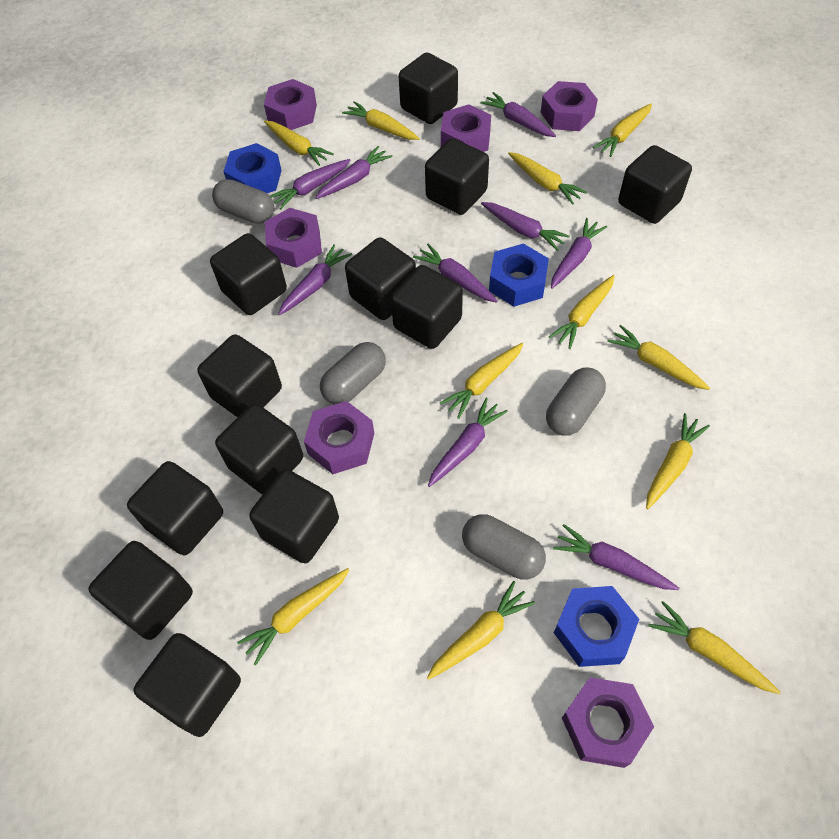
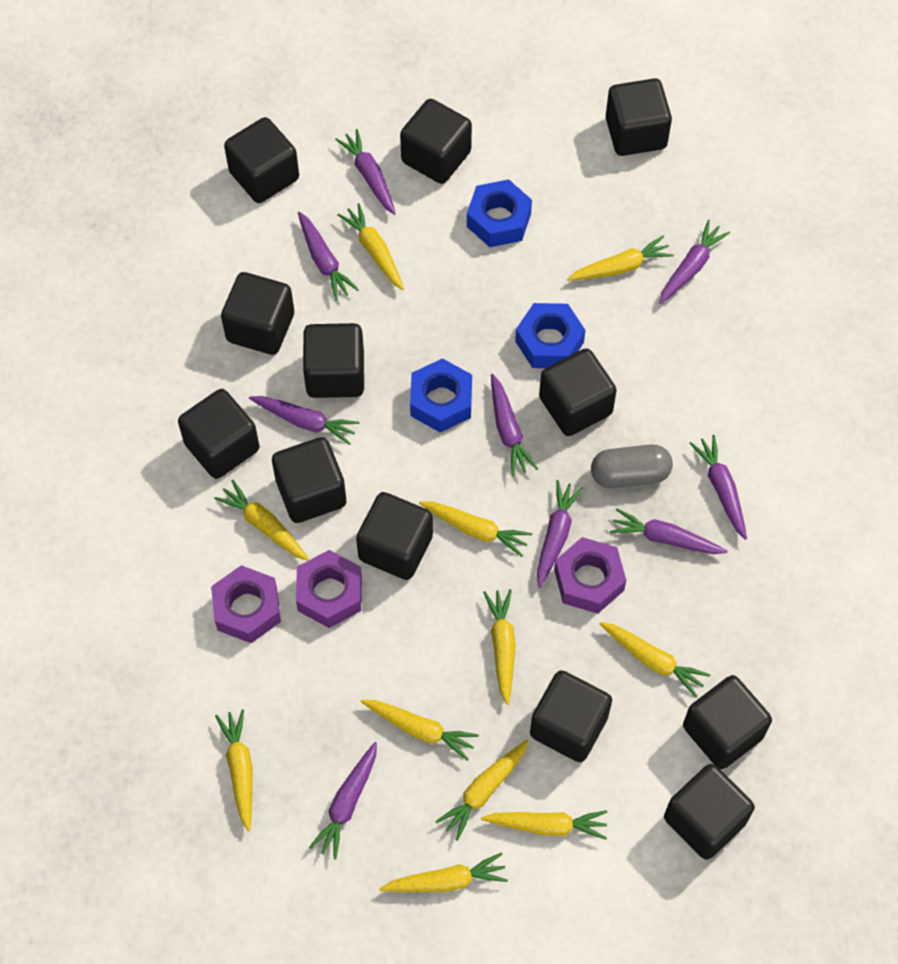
grey capsule: [212,179,274,224] [320,342,386,405] [462,514,546,580] [546,368,606,436] = 4 -> [591,444,673,488] = 1
purple nut: [264,79,317,130] [265,208,322,268] [304,401,374,474] [441,104,491,152] [541,81,598,131] [562,677,654,768] = 6 -> [211,565,281,643] [296,550,362,628] [554,537,626,614] = 3

